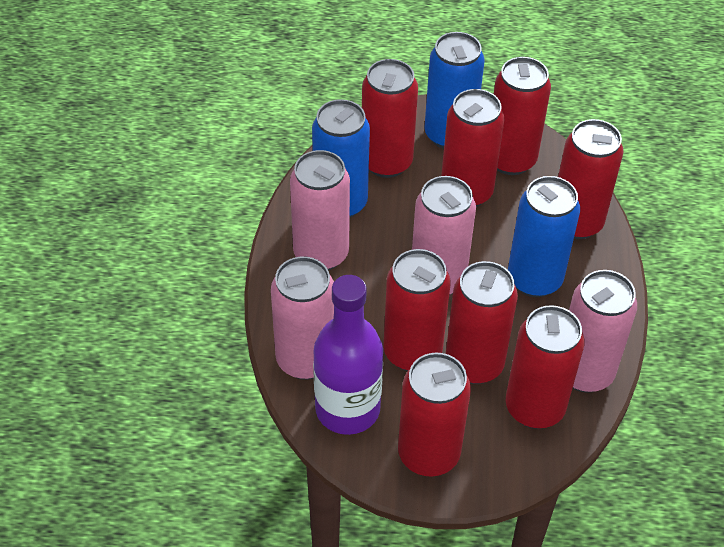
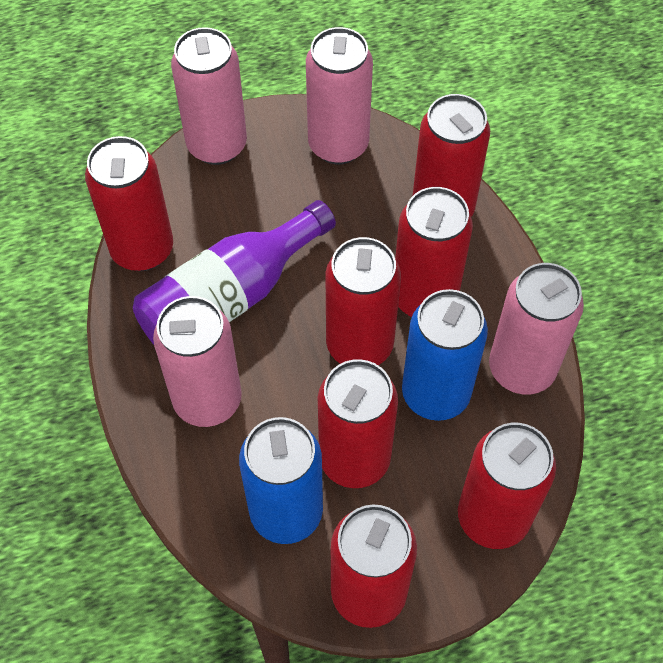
blue can: [312,99,370,218] [424,32,484,149] [508,176,580,297] = 3 -> [239,417,323,544] [402,289,488,421] = 2
red can: [362,59,418,178] [383,249,450,371] [398,353,471,477] [441,89,504,207] [446,261,518,384] [494,57,551,175] [506,305,584,429] [558,119,623,239] = 8 -> [85,136,173,271] [318,359,398,488] [326,237,401,365] [331,505,417,628] [395,187,473,317] [413,94,490,217] [458,423,556,549] = 7

